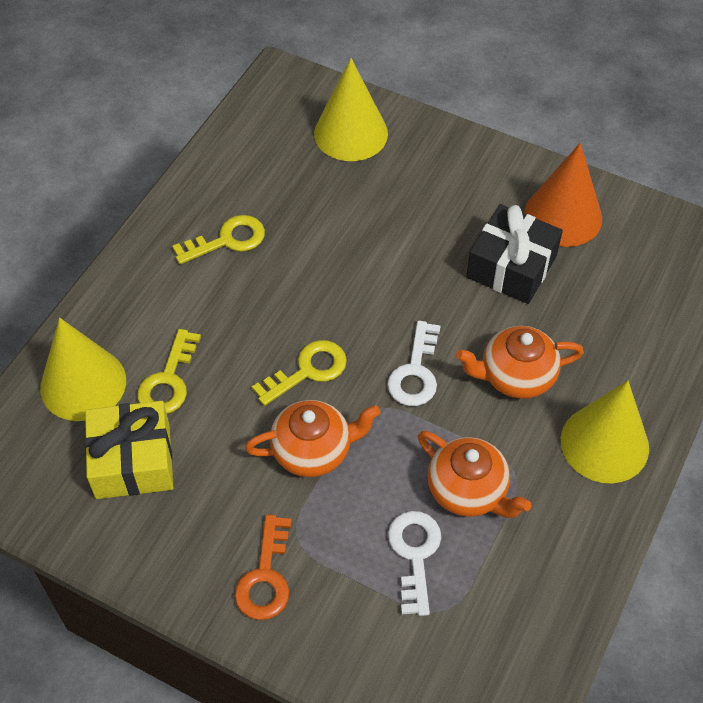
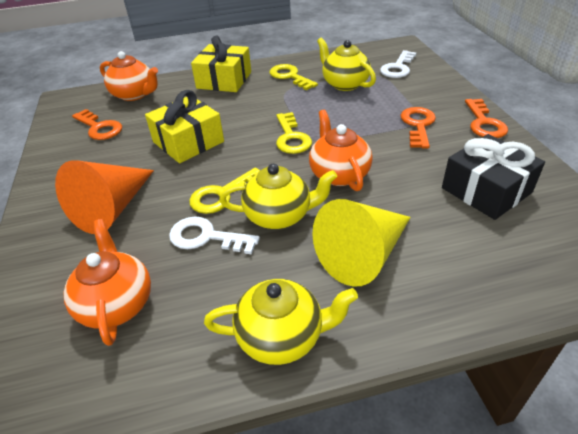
orange key: [234,515,292,620] = 1 -> [72,109,122,140] [401,107,436,149] [465,99,508,138] = 3
yellow cone: [40,318,126,421] [314,58,388,161] [561,381,649,483] = 3 -> [312,199,411,287] = 1
yellow gift: [85,401,174,499] = 1 -> [145,90,224,163] [191,36,251,92] = 2
yellow teapot: none = 0 -> [204,279,358,365] [219,164,337,229] [317,38,376,91] = 3

